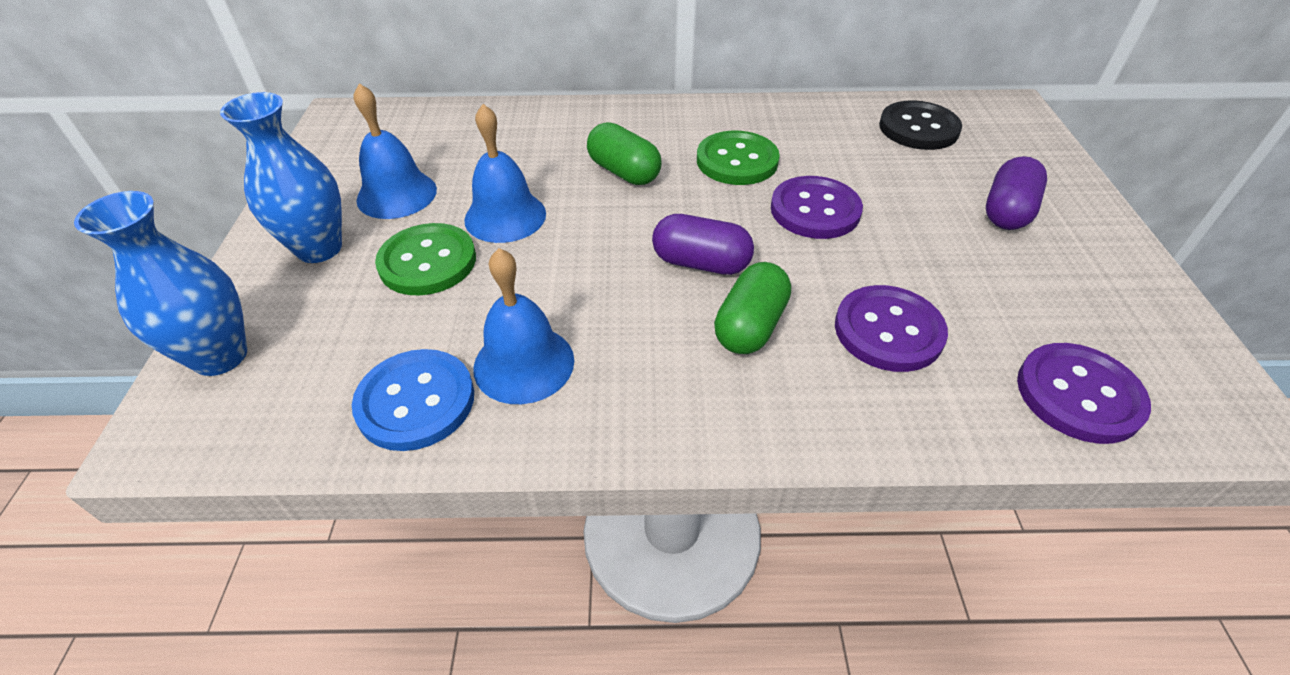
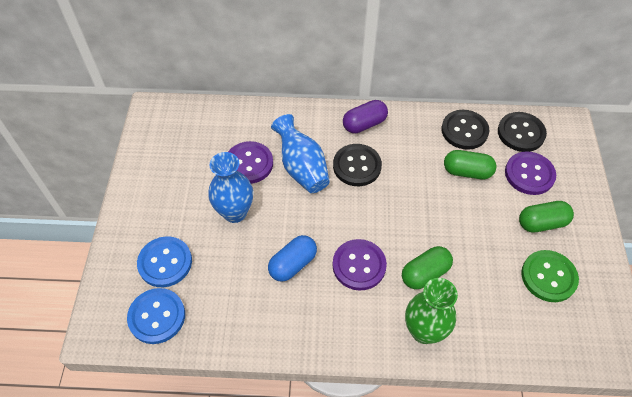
black button: [879,100,962,150] = 1 -> [333,144,382,186] [441,110,490,150] [498,112,547,152] = 3
blue bell: [354,83,437,219] [464,104,546,243] [473,248,574,404] = 3 -> none = 0
blue button: [352,349,474,451] = 1 -> [127,288,185,344] [137,236,192,287] = 2
blue capsule: none = 0 -> [268,235,317,282] = 1
green button: [375,223,476,296] [697,131,780,185] = 2 -> [521,250,579,302] = 1
green capsule: [587,122,661,185] [714,262,791,354] = 2 -> [402,246,453,289] [444,150,496,179] [519,201,574,233] = 3
green vase: none = 0 -> [405,278,458,344] = 1
purple capsule: [652,214,754,275] [986,156,1047,230] = 2 -> [343,100,388,133] = 1

